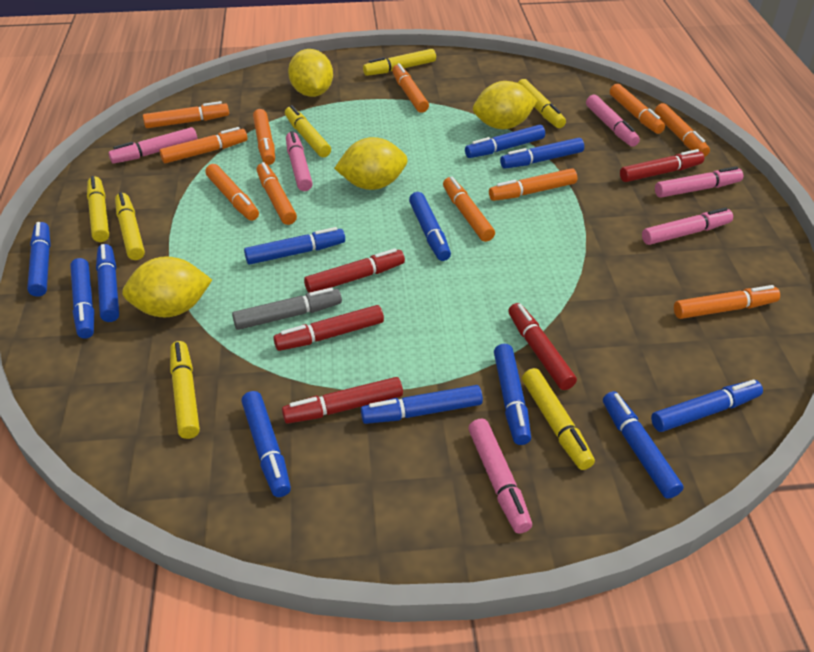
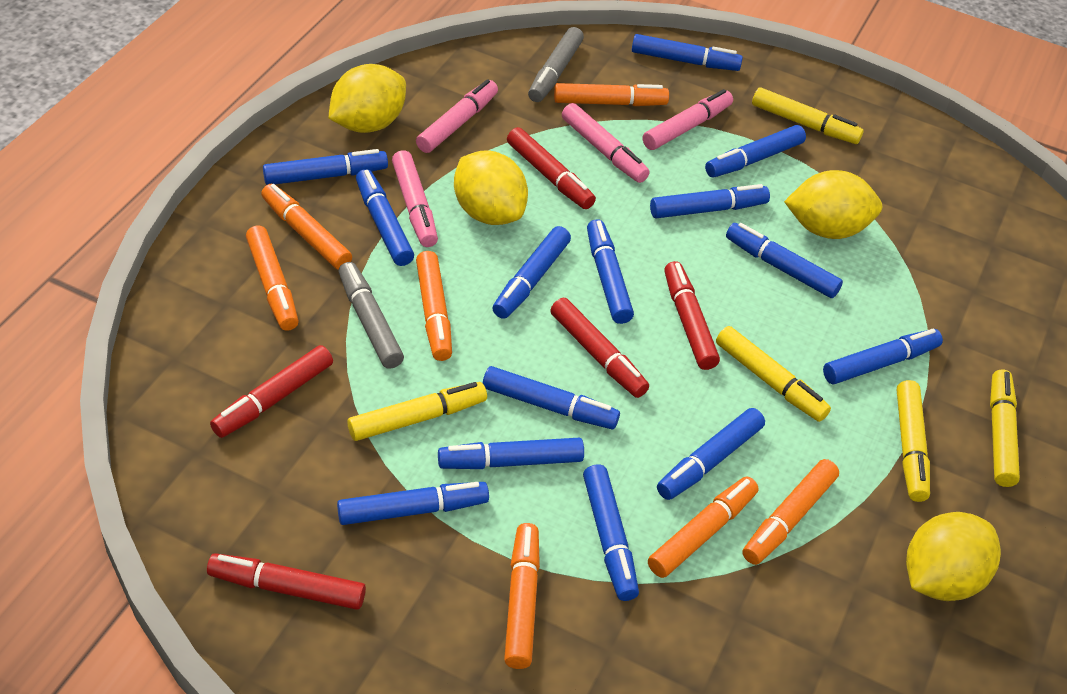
blue marker: [27,222,51,297] [70,258,94,339] [96,244,119,322] [241,391,291,497] [244,227,345,265] [361,385,483,424] [409,192,451,261] [465,125,545,158] [494,344,531,445] [500,138,584,169] [603,391,684,499] [651,380,763,432] = 12 -> [263,149,388,185] [337,482,489,525] [356,169,414,266] [438,438,584,469] [483,366,620,429] [492,226,571,319] [583,464,639,601] [587,219,634,324] [632,34,743,71] [650,184,770,218] [657,408,765,500] [705,125,806,177] [726,223,843,298] [823,328,943,384] = 14
grey marker: [232,287,342,330] = 1 -> [338,262,404,369] [528,27,584,102] = 2
orange marker: [143,101,229,128] [160,127,248,163] [205,164,259,221] [253,109,275,165] [257,162,297,225] [392,63,429,113] [443,176,495,242] [489,168,577,201] [610,84,665,134] [655,103,710,157] [674,285,780,319] = 11 -> [246,225,299,331] [261,184,352,270] [416,251,452,361] [504,523,540,669] [554,83,669,106] [648,476,759,578] [742,459,839,565] = 7
pink marker: [108,127,197,164] [286,131,313,191] [468,419,532,534] [586,95,640,147] [642,207,733,245] [655,166,743,198] = 6 -> [392,150,438,247] [416,79,498,153] [562,103,650,183] [643,89,733,150] = 4
yellow marker: [87,176,109,242] [115,192,145,260] [170,341,200,439] [285,105,331,157] [363,49,436,76] [518,79,566,128] [522,368,595,470] = 7 -> [347,382,487,441] [716,326,831,422] [752,87,864,144] [897,380,930,502] [990,369,1020,487] = 5

